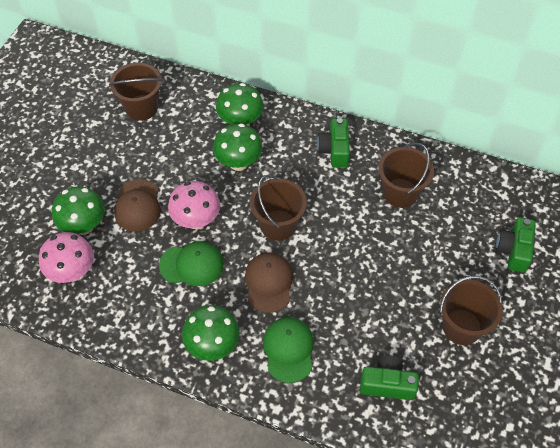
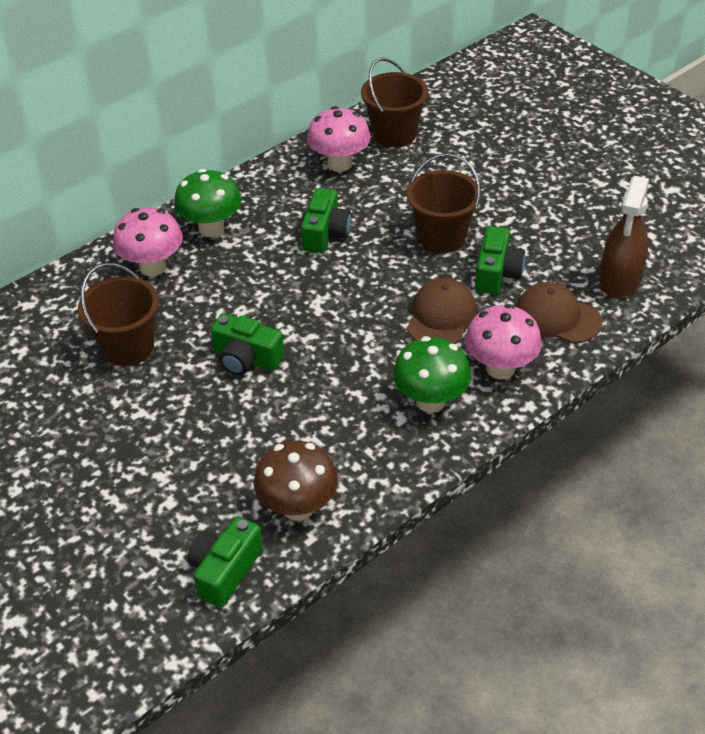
brown bucket: [109,63,163,121] [250,175,307,241] [378,142,434,208] [440,276,503,345] = 4 -> [78,263,159,366] [361,57,428,147] [407,153,481,253] = 3
brown mushroom: none = 0 -> [254,441,338,521] = 1
brown spray bottle: none = 0 -> [600,176,649,299] = 1
green camera: [317,118,350,167] [360,355,419,400] [496,217,535,273] = 3 -> [188,516,263,607] [211,313,284,375] [301,188,351,253] [475,226,525,294] = 4
green cap: [159,241,224,286] [263,317,314,383] = 2 -> none = 0
green mushroom: [52,186,105,235] [182,305,240,361] [213,123,263,171] [216,83,264,126] = 4 -> [174,169,242,237] [393,336,471,413] = 2
pink mushroom: [39,232,94,283] [168,181,220,229] = 2 -> [113,208,183,276] [307,106,371,172] [465,304,542,379] = 3

